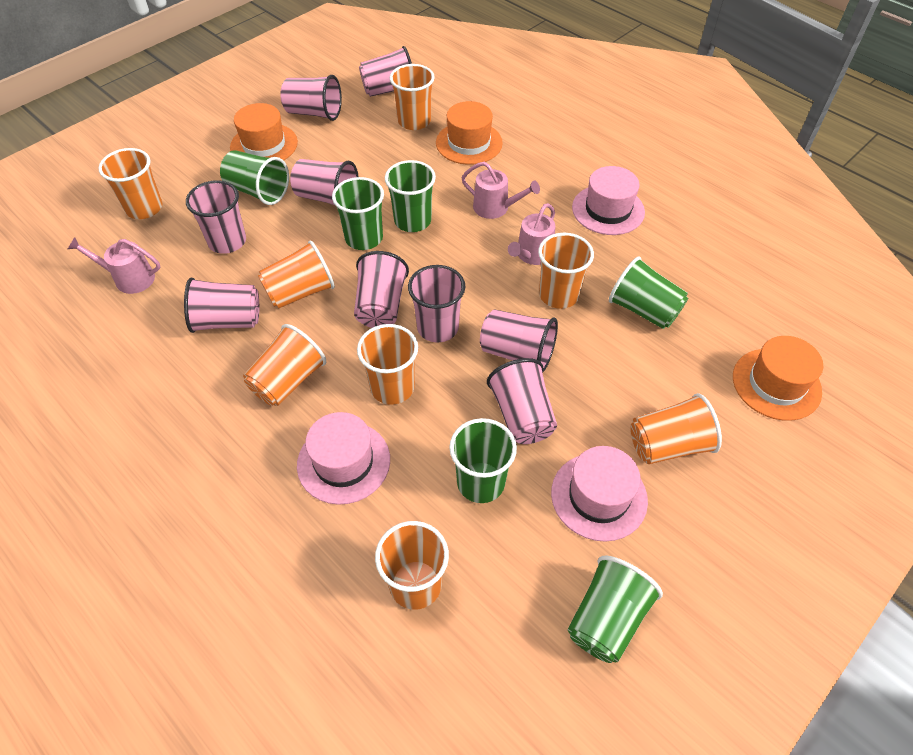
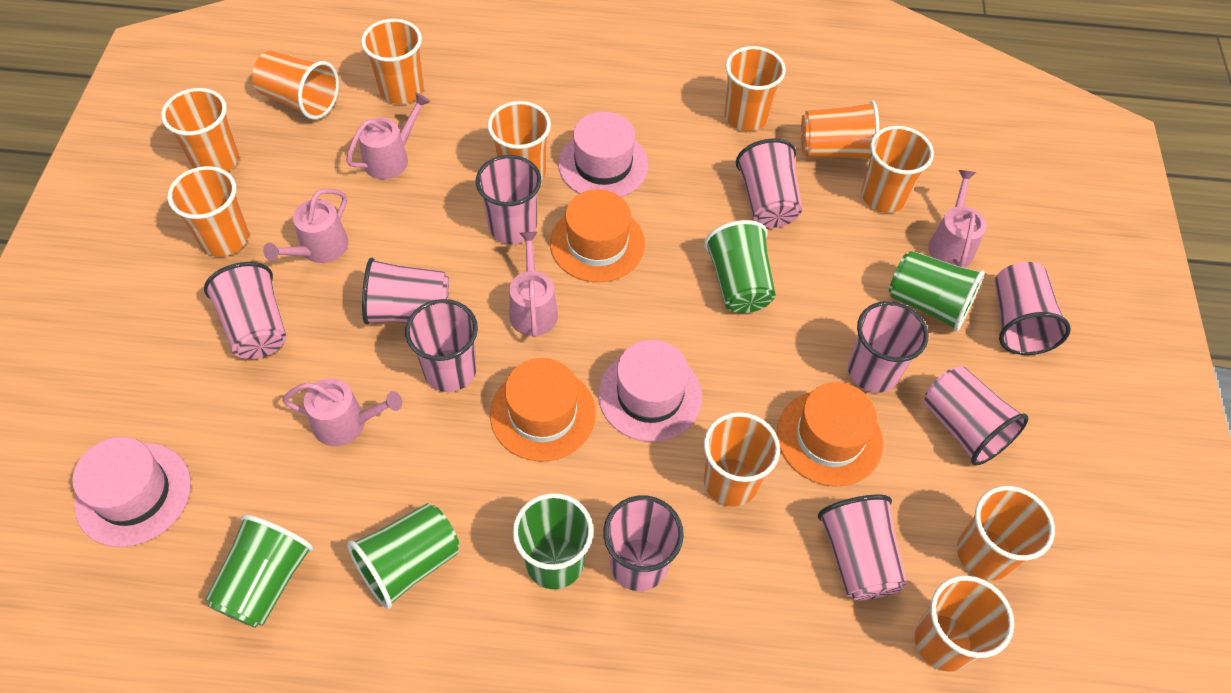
green cup: [220,150,289,205] [332,177,384,250] [385,160,436,232] [449,418,517,503] [568,556,663,663] [609,256,688,329] = 6 -> [205,514,313,628] [347,503,459,609] [513,493,593,589] [704,220,776,313] [889,251,985,331] = 5
orange cup: [98,148,163,219] [243,324,326,406] [258,240,335,309] [357,324,418,405] [375,521,449,610] [390,64,435,130] [538,233,594,309] [631,393,722,464] = 8 -> [161,88,239,172] [167,166,249,257] [252,50,339,120] [361,19,424,104] [487,101,551,181] [704,412,780,507] [724,46,786,131] [801,100,879,160] [861,126,934,213] [915,575,1014,672] [957,486,1055,580] = 11
pink cup: [184,277,259,333] [186,180,246,254] [280,75,342,121] [290,159,358,206] [354,251,409,328] [359,46,412,97] [408,265,465,343] [480,309,558,373] [487,358,557,444] = 9 -> [204,262,287,359] [362,258,449,325] [405,299,478,392] [476,155,541,244] [603,495,684,591] [736,138,802,228] [818,495,907,601] [848,301,928,393] [924,366,1028,465] [995,262,1071,355] = 10
pink watering can: [68,237,161,294] [461,162,540,219] [508,203,555,265] = 3 -> [263,189,348,263] [282,378,402,446] [346,93,430,179] [509,232,558,337] [928,170,987,268] = 5

